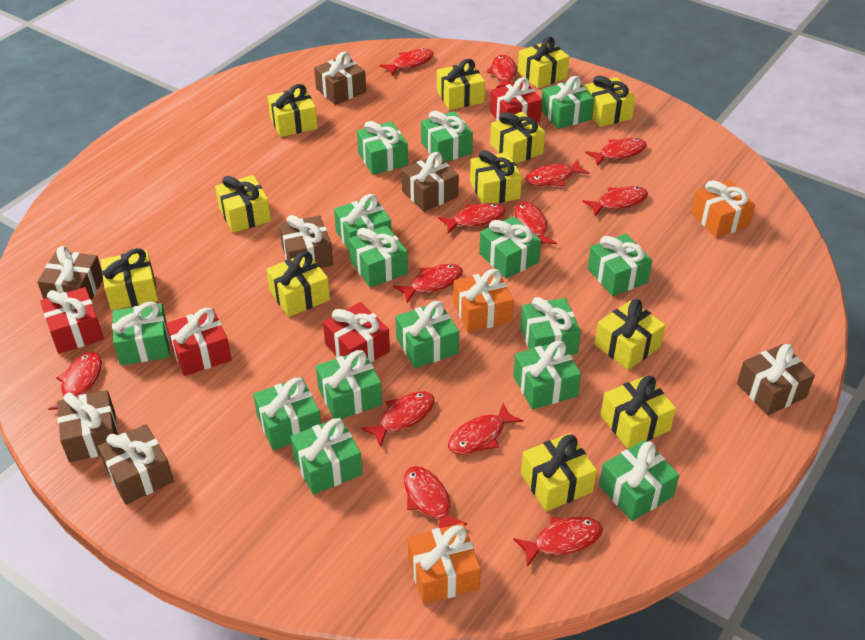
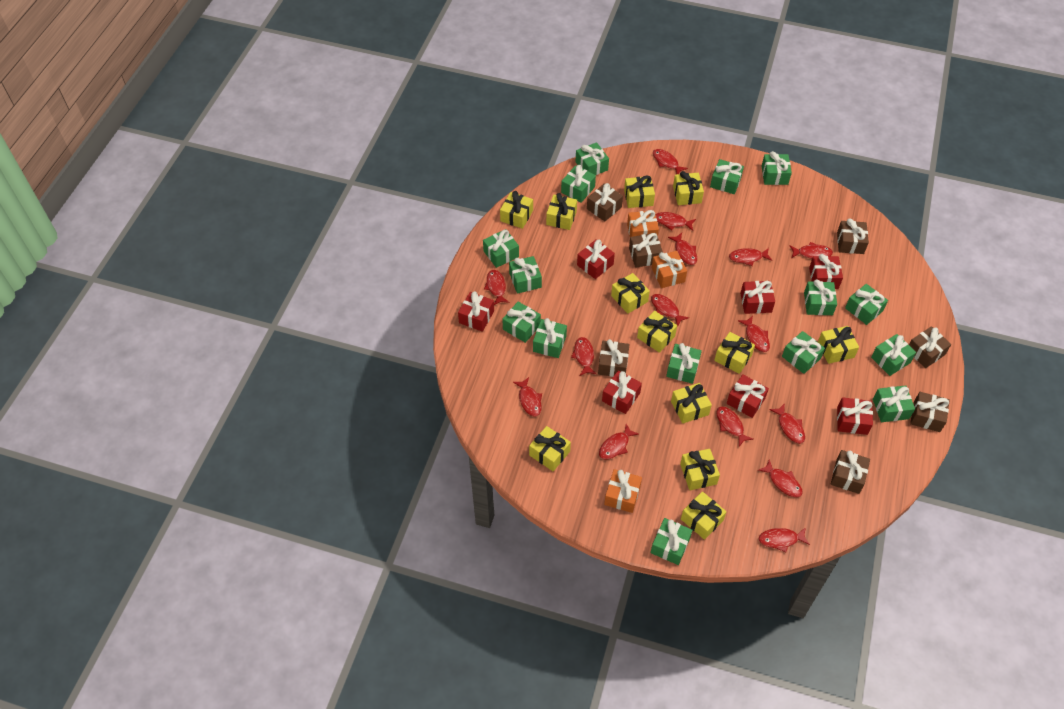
red fish: [48,352,102,410] [361,391,434,447] [380,49,434,75] [393,264,463,303] [404,466,467,528] [438,203,506,233] [448,403,523,455] [487,55,517,88] [513,517,603,567] [514,202,557,244] [525,159,590,186] [582,186,648,216] [585,138,647,166] = 13 -> [484,270,509,305] [513,377,542,416] [571,337,596,376] [599,424,639,459] [651,294,689,327] [653,149,688,174] [655,212,696,231] [668,233,697,265] [716,406,753,446] [729,248,772,266] [738,316,770,352] [758,459,803,497] [759,527,810,552] [770,403,805,444] [790,242,833,259] = 15
red gift: [40,287,104,354] [166,308,231,376] [323,302,390,363] [490,77,542,123] = 4 -> [458,291,494,332] [577,239,615,279] [602,370,642,414] [727,375,769,418] [740,281,775,314] [809,254,843,289] [837,397,873,435] = 7

